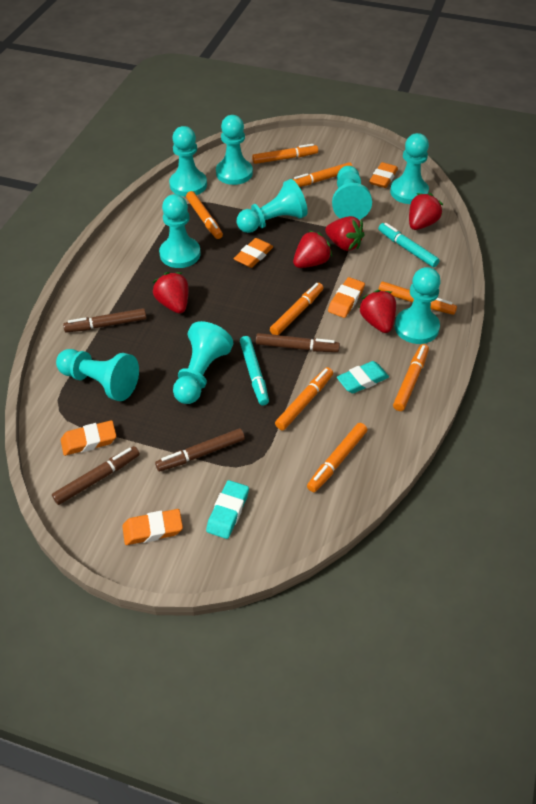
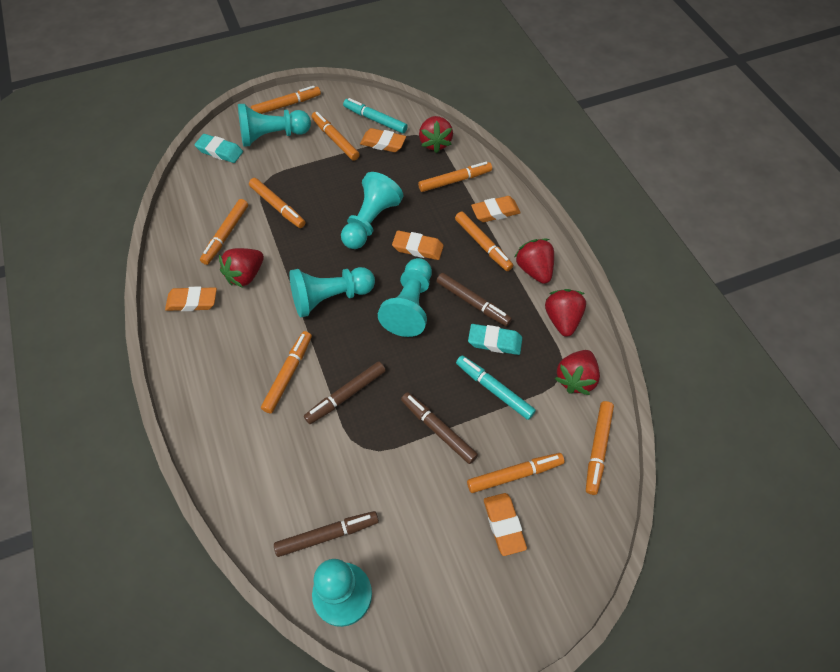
orange marker: [186,191,223,239] [252,144,318,164] [270,283,323,335] [275,367,333,430] [293,162,352,187] [307,423,367,492] [379,282,457,315] [393,344,429,411] = 8 -> [200,199,248,265] [249,178,305,228] [251,86,321,114] [261,331,312,413] [312,112,360,161] [418,162,492,192] [455,212,513,271] [467,453,564,493] [586,401,614,495] = 9
turquoise pawn: [56,349,139,401] [159,194,201,268] [169,126,207,197] [173,321,233,404] [216,115,253,185] [237,179,308,233] [332,166,372,220] [390,133,429,204] [395,267,441,344] = 9 -> [238,104,311,147] [289,267,375,317] [312,559,372,627] [341,172,403,249] [378,258,432,337] = 5

